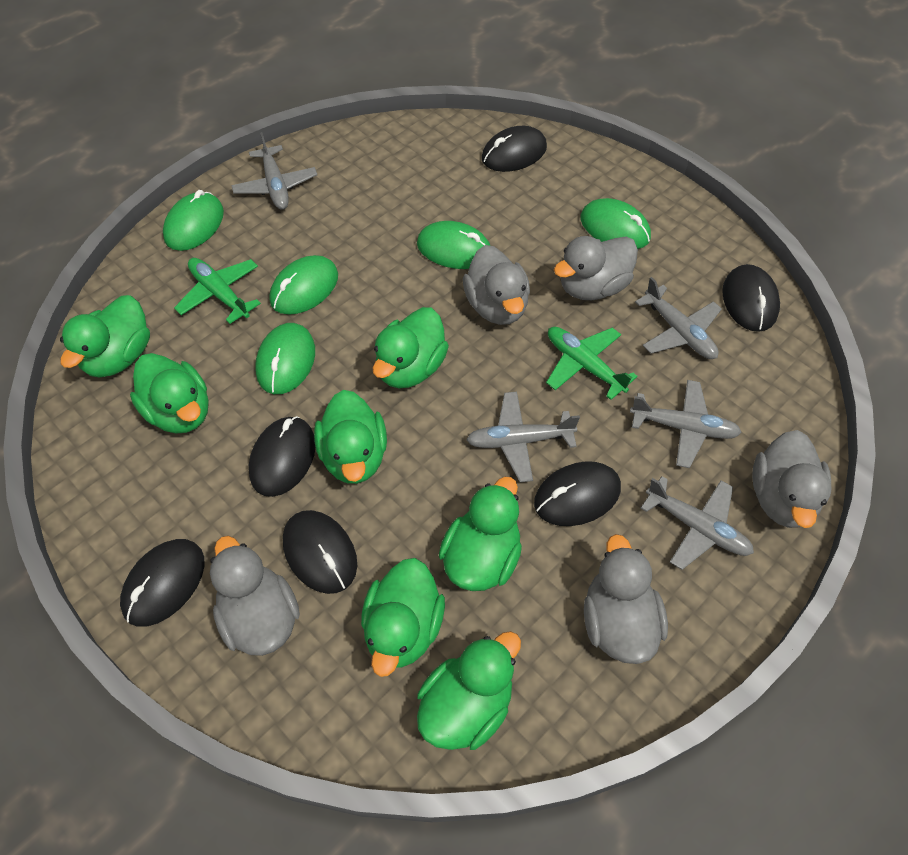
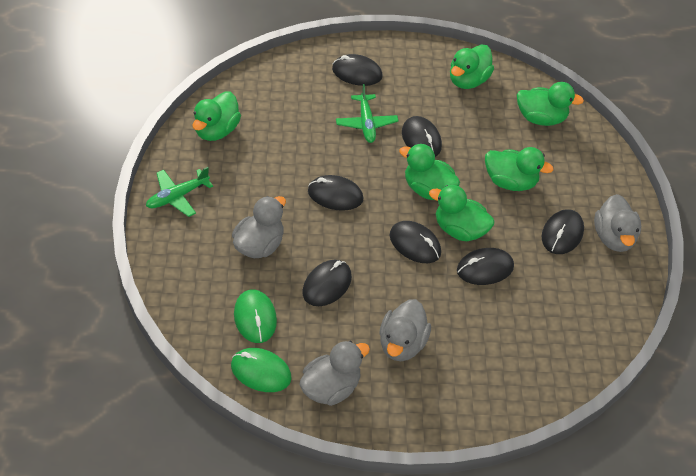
black mouse: [120,539,204,627] [249,416,315,497] [283,510,357,594] [482,126,547,172] [534,461,621,526] [722,264,780,332] = 6 -> [302,260,352,306] [308,175,363,211] [332,54,383,86] [390,221,441,263] [402,116,442,157] [457,248,514,285] [542,209,584,254] = 7
green duck: [60,295,150,378] [130,353,209,434] [314,390,387,484] [361,558,445,677] [372,307,449,388] [417,631,521,750] [439,477,522,591] = 7 -> [192,91,241,141] [399,144,460,200] [429,185,494,241] [450,45,494,89] [485,147,554,191] [517,82,584,126] = 6
green mouse: [163,190,224,251] [255,323,315,394] [270,255,338,315] [417,221,490,269] [581,198,651,249] = 5 -> [231,348,292,392] [234,289,277,343] = 2
grey duck: [210,536,300,656] [463,245,530,325] [554,236,638,300] [584,534,668,664] [752,430,832,528] = 5 -> [232,196,286,258] [299,341,370,406] [379,299,431,361] [594,194,641,252] = 4
grey plane: [231,132,317,210] [466,392,580,482] [630,380,742,468] [635,277,722,359] [641,476,754,570] = 5 -> none = 0

